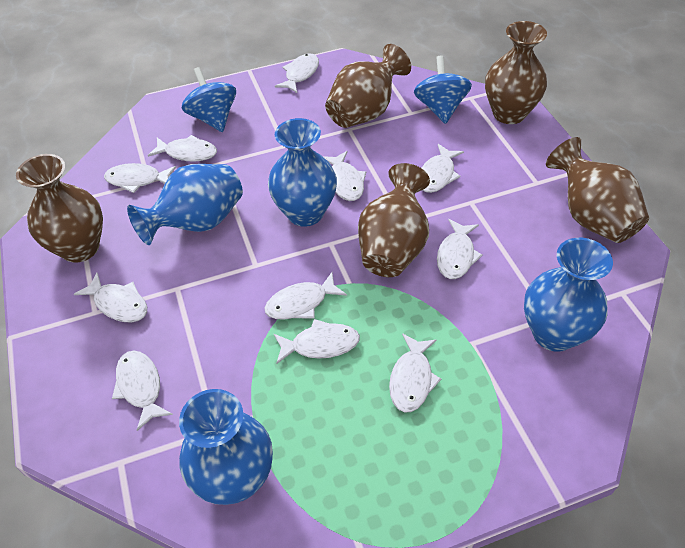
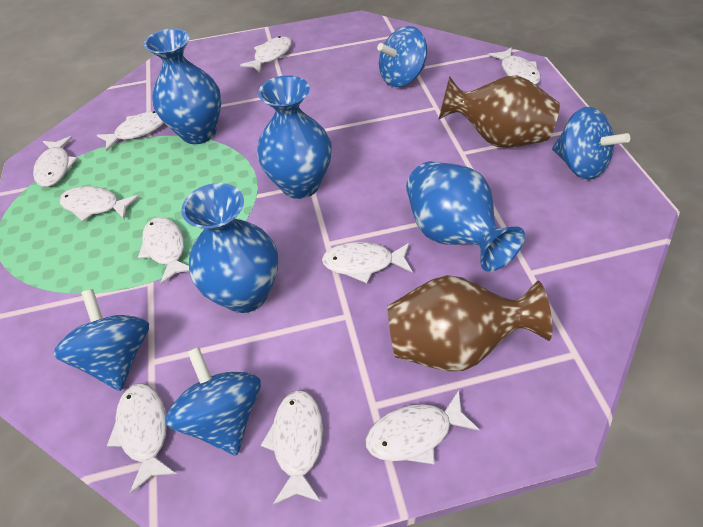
blue spinning top: [182,67,236,132] [414,55,472,124] = 2 -> [54,289,149,391] [165,347,261,455] [377,26,427,87] [552,107,630,179] = 4
brown vase: [16,154,103,263] [325,44,411,128] [358,163,430,277] [485,21,547,124] [546,137,649,243] = 5 -> [387,275,552,371] [438,75,560,148] = 2
white fish: [74,273,147,322] [104,163,176,193] [112,351,173,431] [148,135,217,162] [265,272,347,320] [274,319,360,364] [275,54,319,93] [322,151,366,201] [389,333,441,413] [422,144,464,193] [437,219,483,279] = 11 -> [33,136,78,187] [59,186,139,222] [96,111,164,151] [107,383,177,494] [138,217,189,285] [240,36,292,73] [261,390,323,505] [322,242,412,283] [365,390,480,464] [489,47,541,85] = 10

